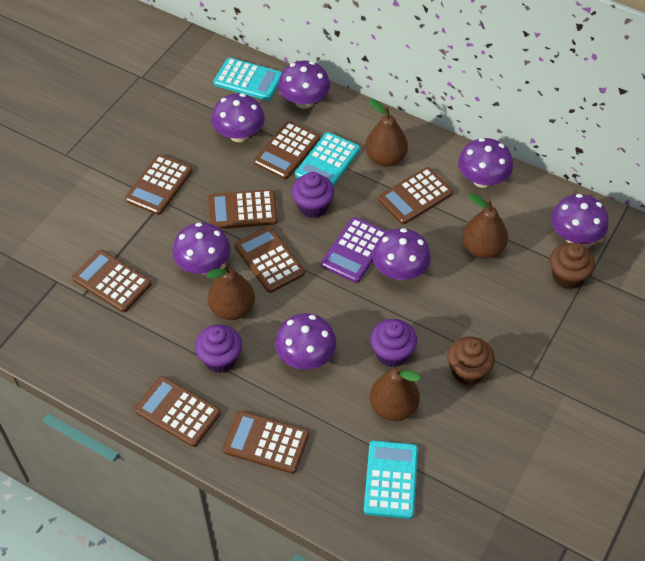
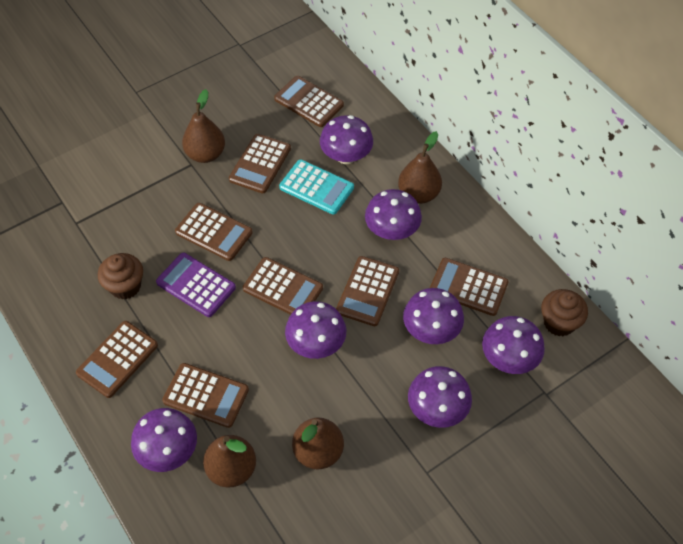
purple cupcake: [195,325,242,373] [292,172,334,218] [370,319,417,367] = 3 -> none = 0
turquoise calculator: [213,58,282,101] [295,132,360,186] [364,440,418,519] = 3 -> [279,159,354,214] = 1

